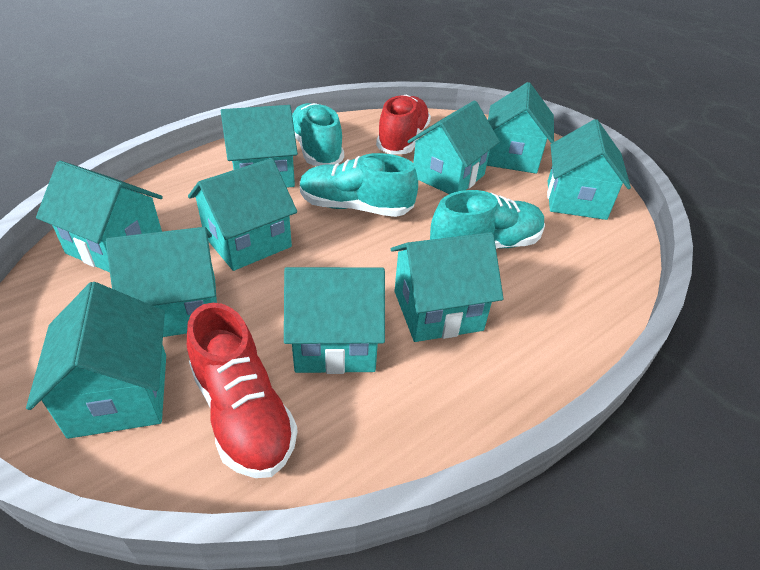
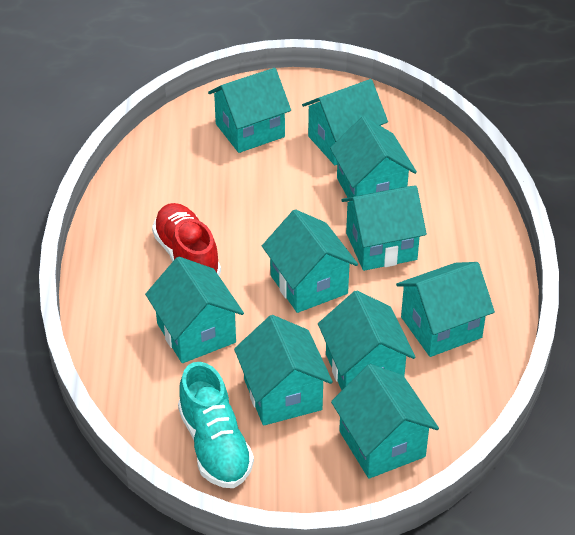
red shoe: [187,303,298,478] [376,94,431,155] = 2 -> [152,203,221,276] = 1
turquoise shoe: [292,103,344,166] [300,153,418,217] [430,190,545,249] = 3 -> [178,362,254,488] = 1

